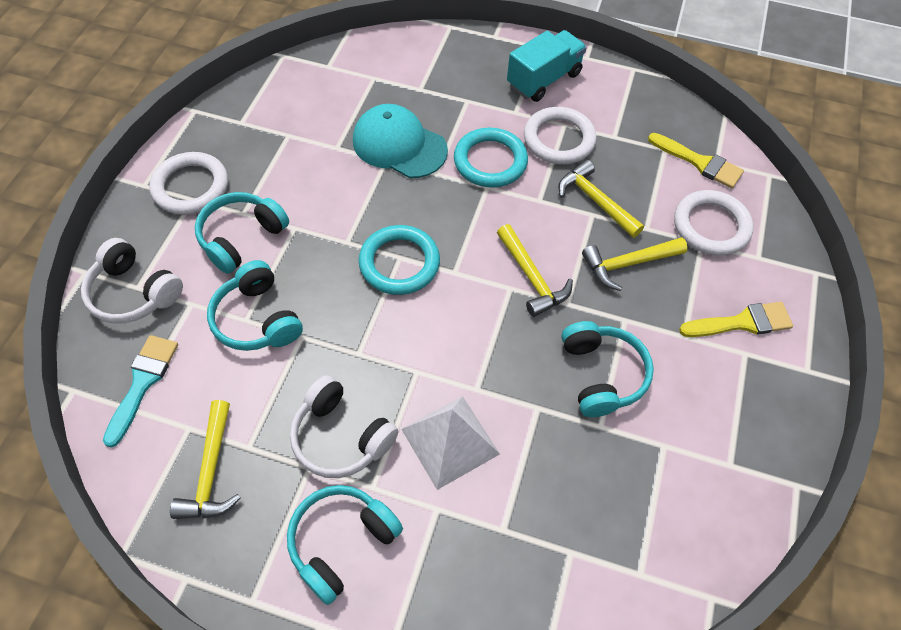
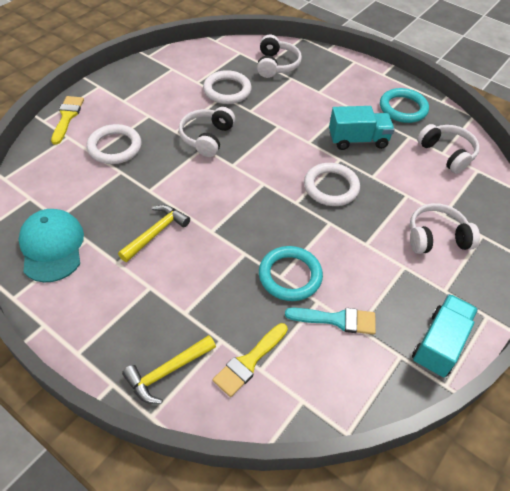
turquoise headphones: [195,192,289,274] [207,260,303,351] [287,485,403,605] [561,321,654,417] = 4 -> none = 0
turquoise truck: [507,30,587,102] = 1 -> [329,106,395,150] [412,294,478,377] = 2
white headphones: [81,238,183,324] [290,375,398,478] = 2 -> [179,107,235,157] [257,35,302,78] [410,203,480,254] [417,124,480,174] = 4
white pyramid: [401,396,500,490] = 1 -> none = 0
yellow hammer: [170,400,240,519] [497,224,573,317] [558,160,644,238] [582,237,688,291] = 4 -> [118,205,190,262] [122,335,216,404] = 2

